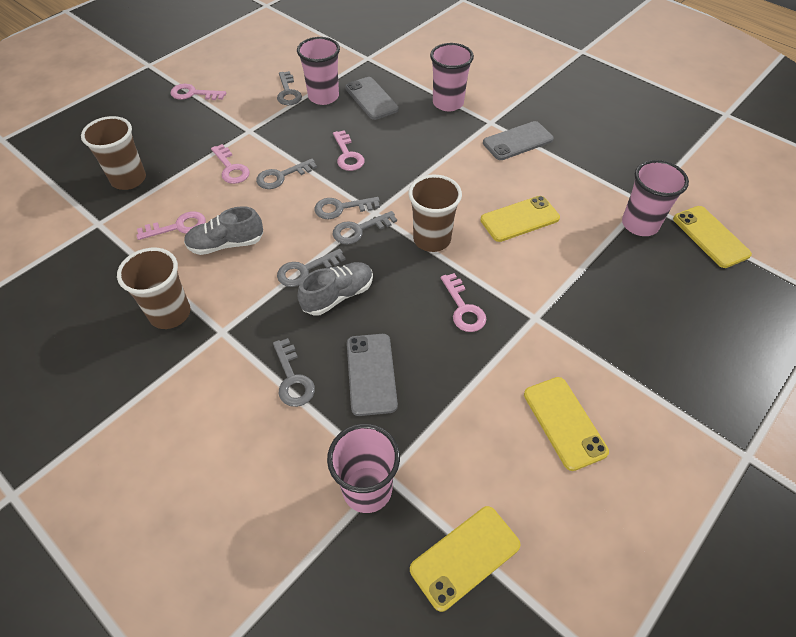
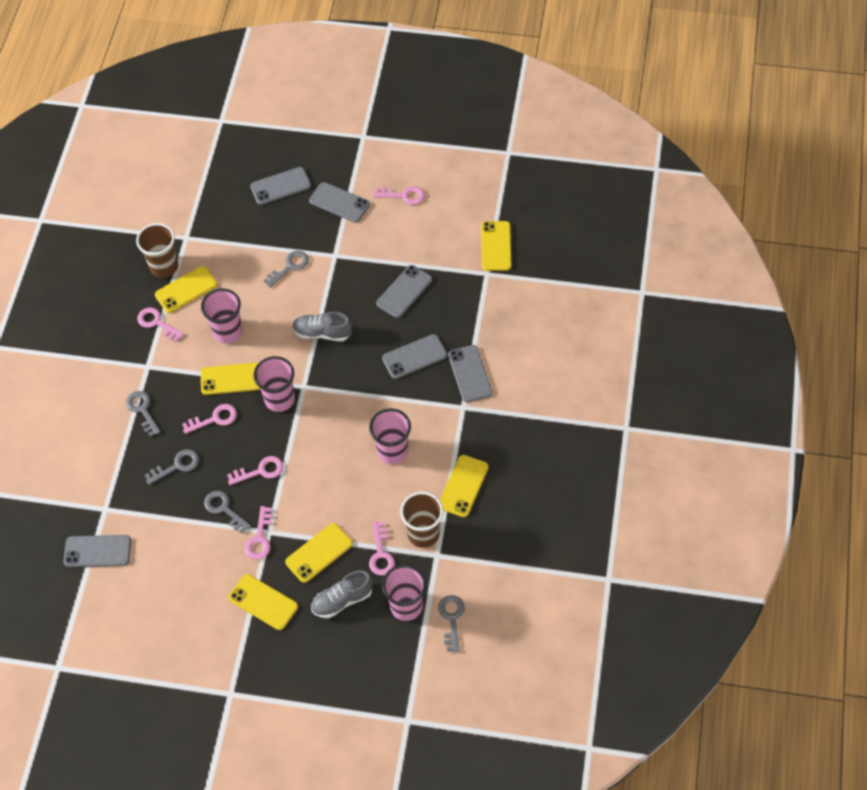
brown cup: [81,116,146,190] [117,248,190,329] [408,175,462,252] = 3 -> [136,223,178,278] [400,492,443,548] = 2
grey key: [256,159,317,189] [273,338,315,407] [277,71,302,105] [277,249,346,287] [314,197,380,219] [333,211,397,244] = 6 -> [126,391,160,437] [145,449,199,485] [204,491,251,534] [263,251,309,288] [438,595,465,652] = 5
grey phone: [345,77,399,120] [347,334,398,416] [483,121,553,160] = 3 -> [64,535,131,567] [250,167,311,205] [309,182,370,223] [376,265,432,318] [382,334,447,379] [448,345,492,402] = 6
pink key: [137,211,206,240] [170,84,226,100] [211,144,250,184] [333,130,364,171] [441,273,486,332] = 5 -> [137,307,184,342] [182,404,237,434] [227,456,283,485] [245,506,273,560] [369,522,395,575] [373,186,425,205] = 6
yellow phone: [410,506,521,612] [480,196,560,242] [524,377,609,471] [673,206,752,268] = 4 -> [155,266,218,313] [201,363,260,395] [228,574,298,630] [285,523,353,583] [440,455,489,517] [481,221,511,271] = 6

